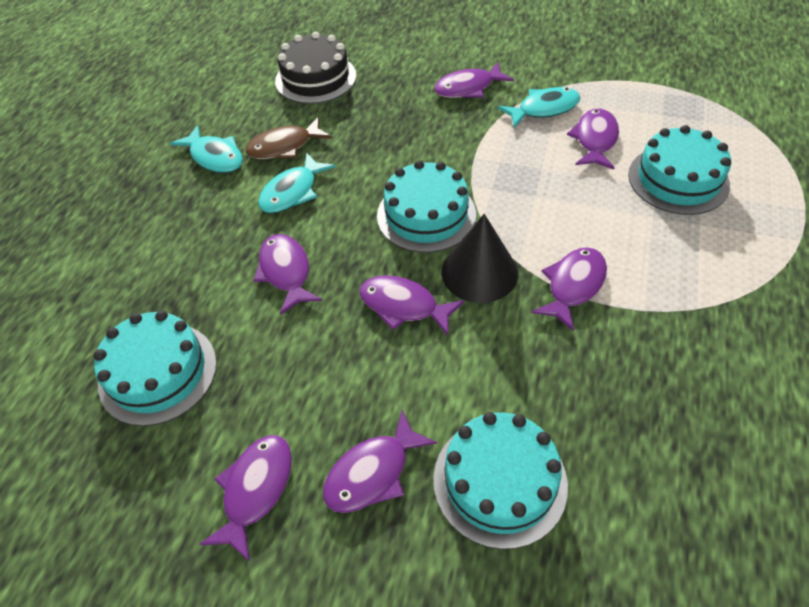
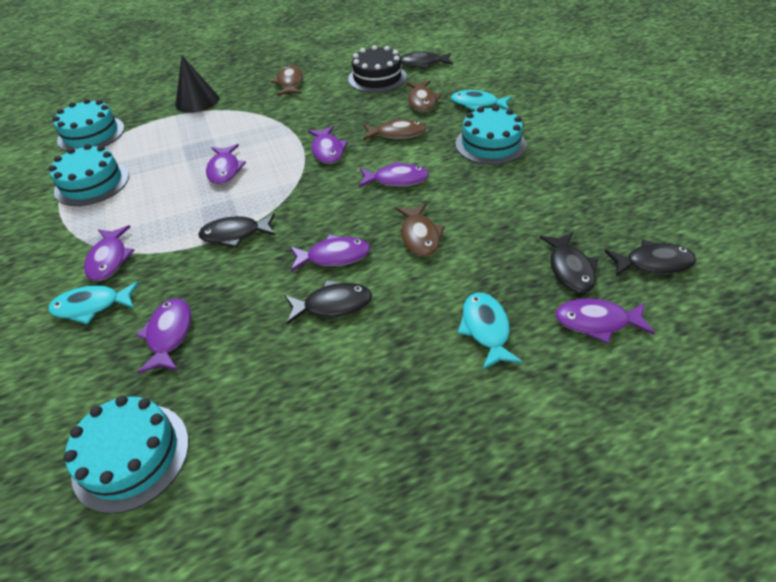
black fish: none = 0 -> [198,213,276,248] [285,280,372,324] [401,52,453,69] [540,232,598,293] [604,240,696,276] = 5
brown fish: [245,117,332,159] = 1 -> [271,66,303,96] [363,118,426,140] [395,203,445,257] [406,80,442,112] = 4

